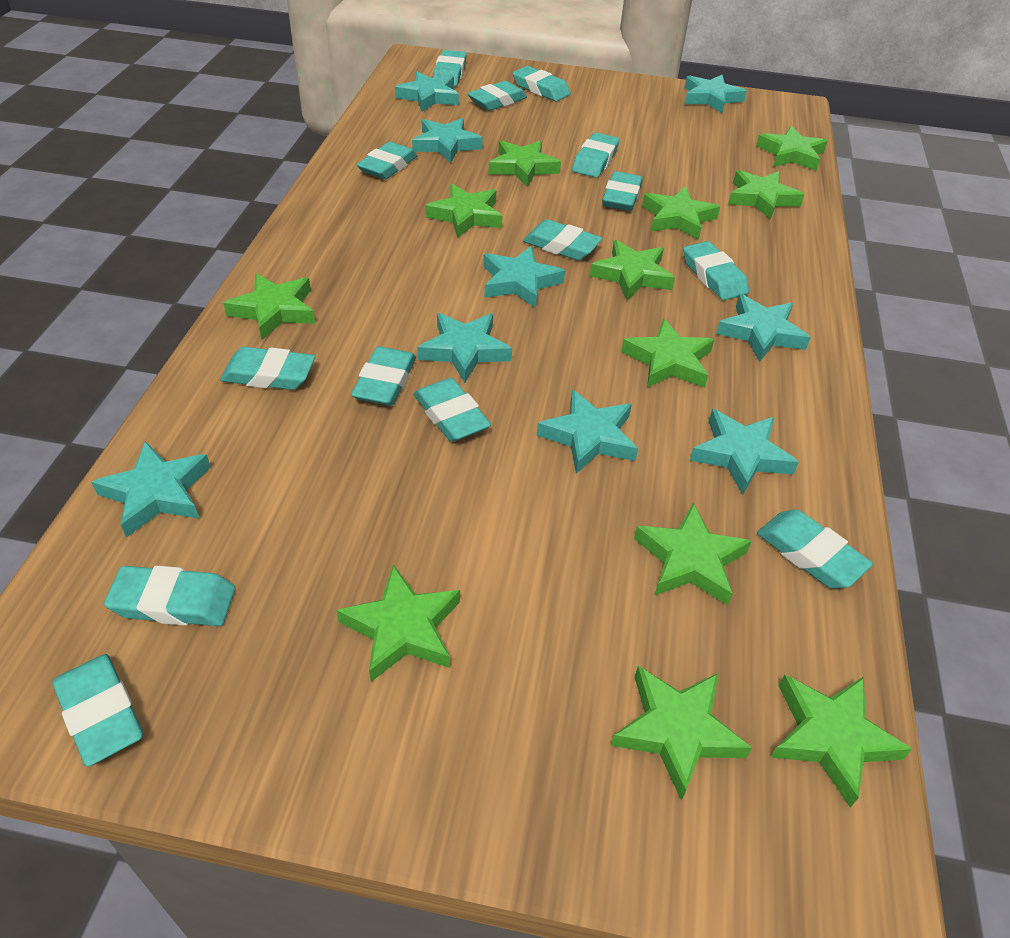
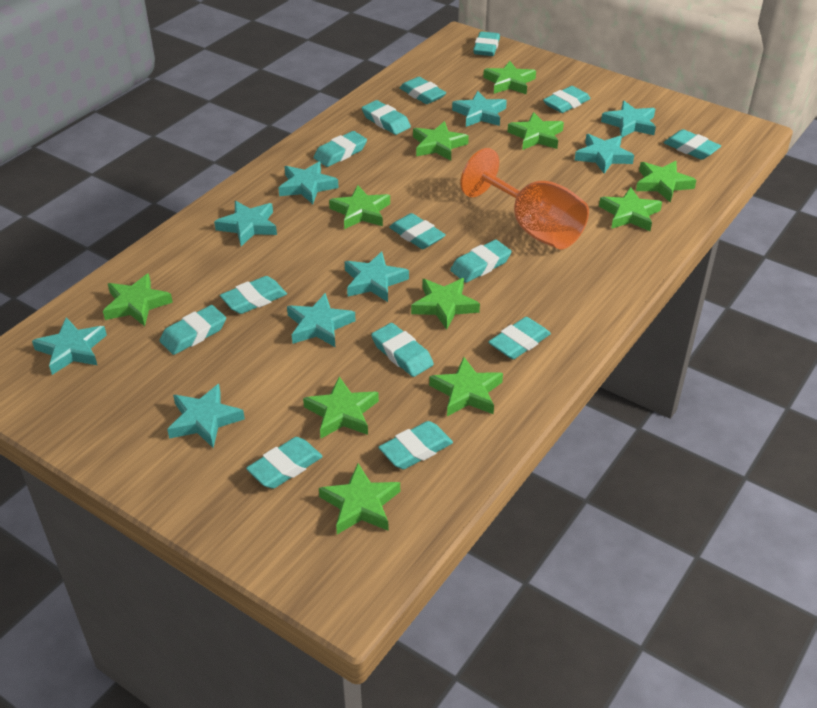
green star: [223,273,315,340] [336,565,460,682] [425,184,503,238] [488,140,561,187] [590,240,675,300] [611,666,752,800] [621,319,714,388] [634,503,751,605] [642,187,720,240] [728,170,804,220] [756,126,828,171] [770,675,912,807] = 12 -> [103,273,173,326] [303,377,379,438] [319,463,400,534] [329,185,390,229] [411,278,480,330] [413,121,469,161] [429,357,503,416] [483,61,536,95] [508,112,564,150] [599,187,662,231] [636,161,697,203] = 11
orange goblet: none = 0 -> [460,148,589,249] = 1

